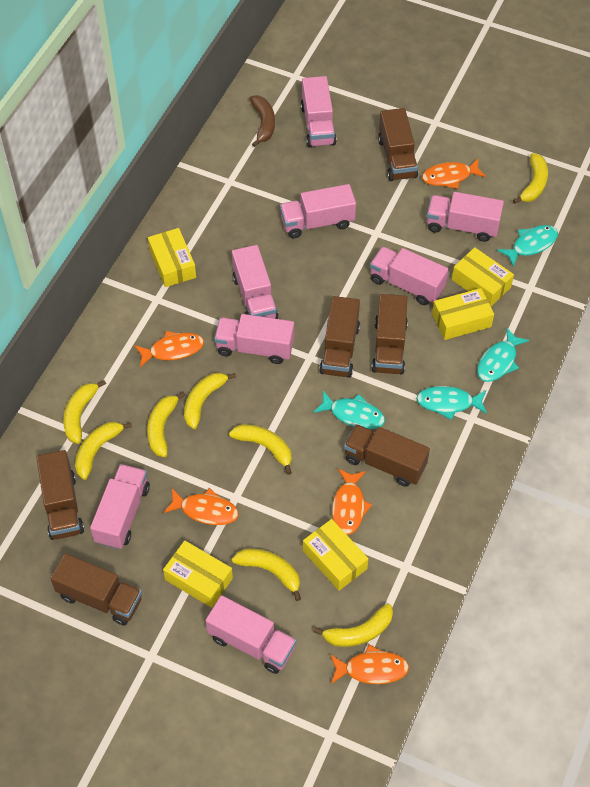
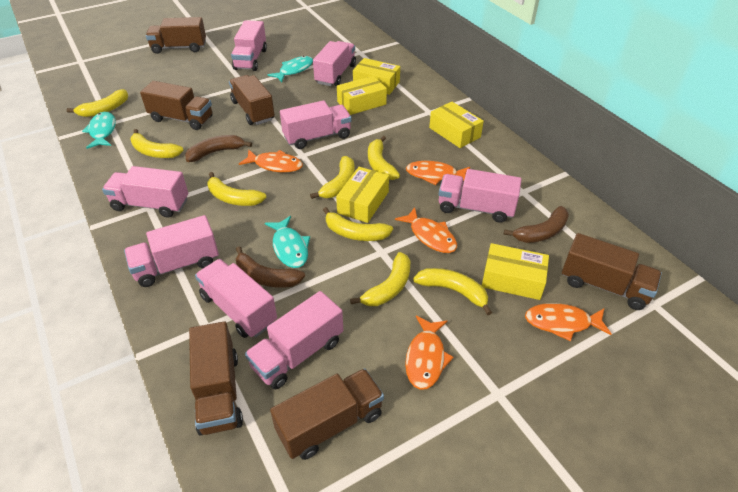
brown banana: [249,95,275,147] = 1 -> [185,135,252,162] [236,246,305,288] [504,206,569,243] = 3
turquoise fish: [313,391,385,429] [416,386,487,420] [477,328,530,382] [497,225,558,267] = 4 -> [82,112,116,149] [265,216,310,268] [268,56,313,82] = 3

